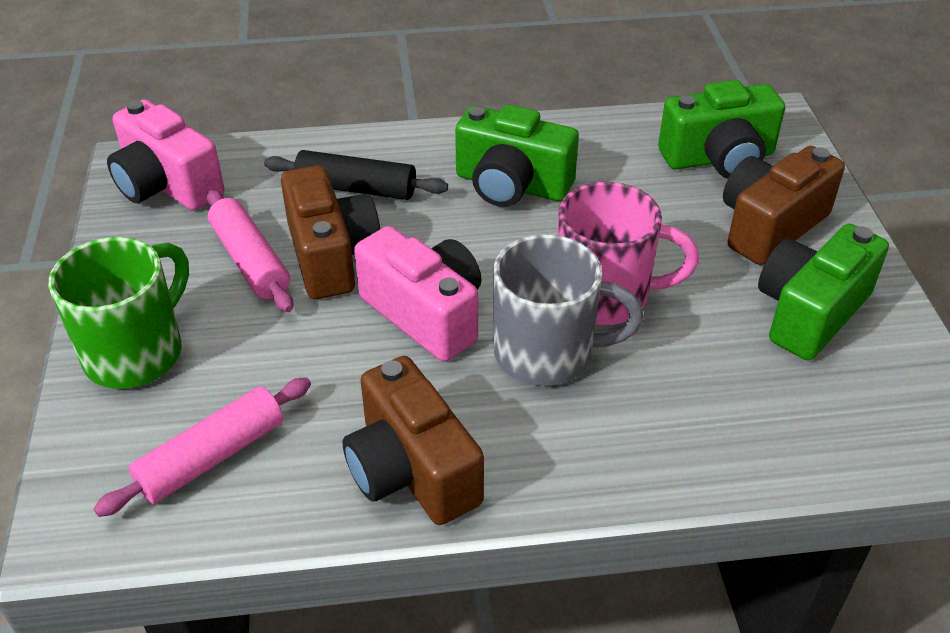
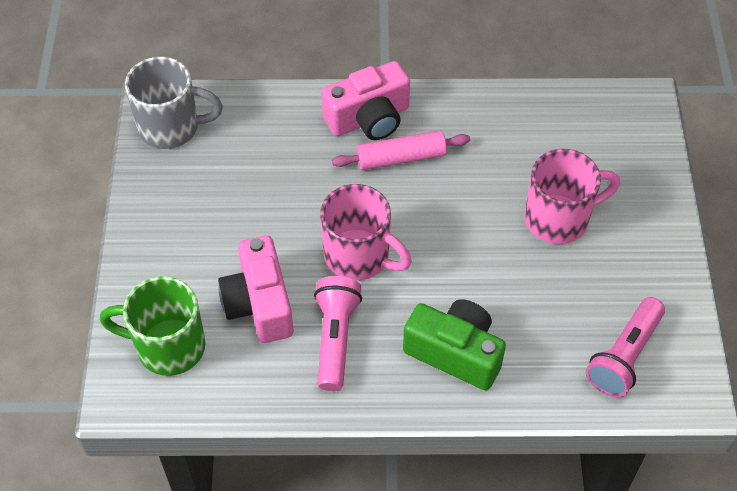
black rolling pin: [264,150,448,200] = 1 -> none = 0
brown camera: [281,165,380,299] [342,356,484,525] [723,146,845,265] = 3 -> none = 0
green camera: [455,105,579,207] [658,80,785,178] [758,224,889,360] = 3 -> [403,299,506,390] = 1
pink flashlight: none = 0 -> [314,276,362,391] [586,297,665,397] = 2
pink mug: [557,182,699,325] = 1 -> [320,184,412,281] [525,149,620,244] = 2
pink rolling pin: [94,377,311,517] [207,189,293,312] = 2 -> [332,130,470,170] = 1

